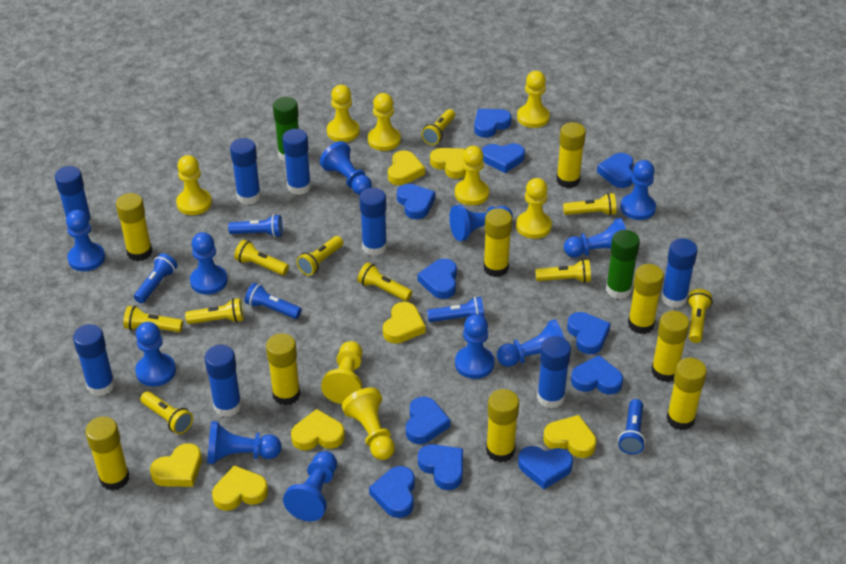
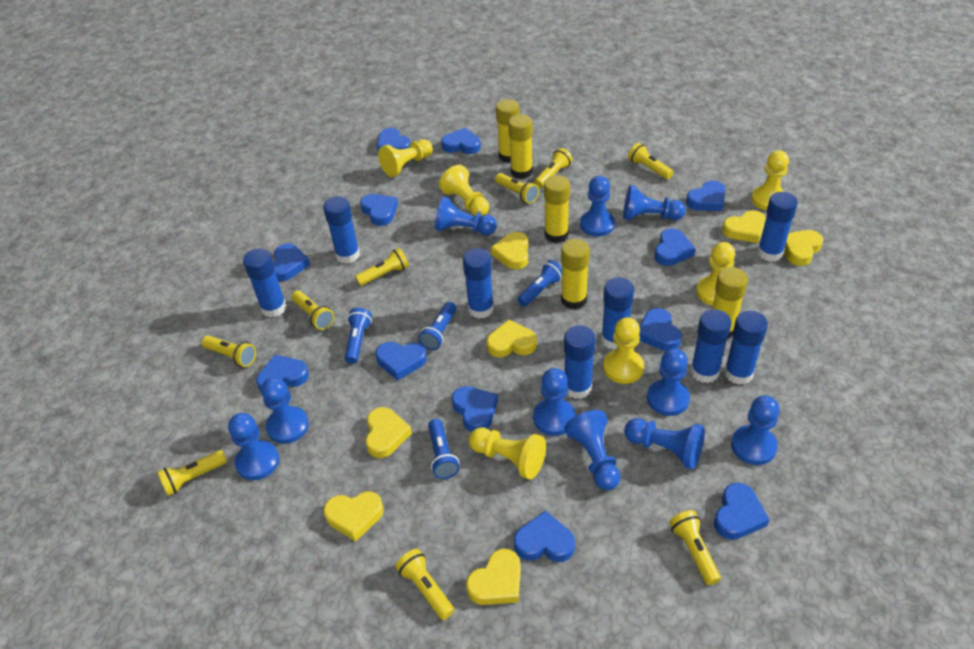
blue flashlight: [134,253,178,303] [228,214,283,238] [245,283,302,319] [427,297,485,322] [618,399,645,454] = 5 -> [345,308,372,364] [418,302,456,350] [428,419,460,479] [517,260,562,307] = 4
blue heart: [369,466,415,518] [397,184,435,219] [406,397,450,444] [418,258,457,299] [418,444,463,490] [474,109,512,138] [482,143,525,173] [518,446,573,489] [567,312,611,354] [571,355,623,395] [597,153,633,188] = 11 -> [256,355,309,391] [273,243,310,281] [360,194,398,226] [376,342,427,380] [377,128,411,152] [441,128,481,154] [452,386,498,432] [514,511,575,562] [639,308,682,351] [655,228,696,266] [686,181,725,211] [714,483,769,540] = 12
blue pawn: [66,210,105,271] [135,322,176,387] [190,232,228,295] [207,421,282,464] [283,451,337,522] [320,141,372,195] [449,205,513,241] [455,314,494,379] [497,319,564,367] [564,218,626,258] [620,160,656,220] = 11 -> [228,413,279,480] [261,377,309,444] [435,197,497,235] [533,368,576,436] [564,410,621,490] [580,176,615,236] [623,185,686,220] [624,418,705,469] [647,348,690,416] [731,396,779,465] = 10
green glue stick: [273,97,299,161] [606,230,640,299] = 2 -> none = 0
yellow flashlight: [123,306,183,332] [140,391,193,434] [185,298,244,324] [234,240,289,275] [297,236,343,276] [357,262,412,301] [421,109,455,145] [535,259,591,283] [563,193,617,216] [687,289,713,343] = 10 -> [157,450,227,496] [202,336,256,367] [291,291,334,330] [355,248,409,286] [395,549,454,620] [495,173,539,204] [534,148,573,188] [628,143,673,180] [669,510,721,585] = 9
yellow glue stick: [85,416,130,491] [116,193,152,261] [266,333,300,405] [483,208,512,277] [486,389,519,462] [556,122,586,188] [628,264,664,334] [651,311,690,382] [666,358,707,430] = 9 -> [496,99,519,163] [508,114,533,179] [544,175,570,243] [561,239,590,310] [712,267,748,339] = 5
yellow pawn: [176,155,212,215] [321,341,362,404] [327,85,360,142] [342,387,395,460] [368,93,401,151] [455,146,489,205] [516,178,552,239] [517,71,550,128] = 8 -> [378,139,433,177] [439,165,489,216] [469,427,546,479] [603,317,644,384] [696,242,735,306] [751,150,789,211] = 6

